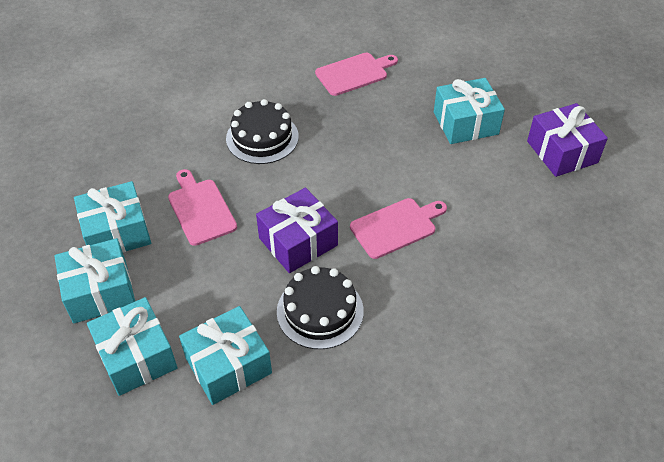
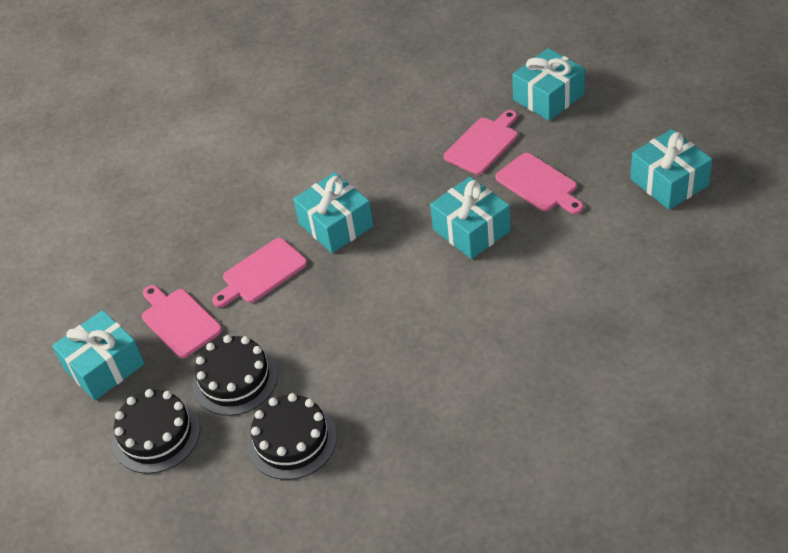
black cake: [226,99,299,164] [277,266,364,349] = 2 -> [112,389,200,474] [192,335,278,416] [247,393,337,480] = 3
pink cutting board: [168,169,237,246] [315,53,398,96] [350,198,447,259] = 3 -> [142,285,222,358] [212,238,307,307] [444,110,518,175] [495,153,583,214] = 4
purple gift: [256,188,338,273] [527,103,608,177] = 2 -> none = 0

